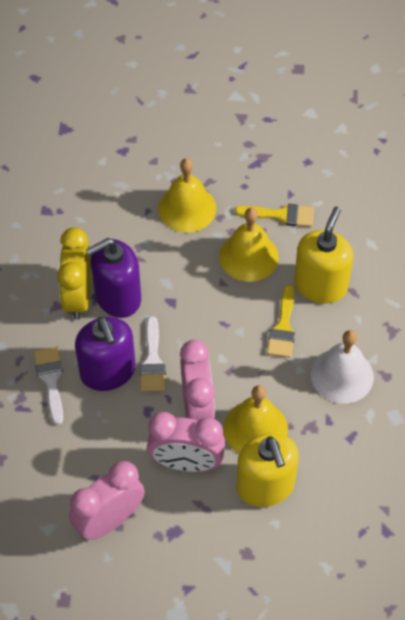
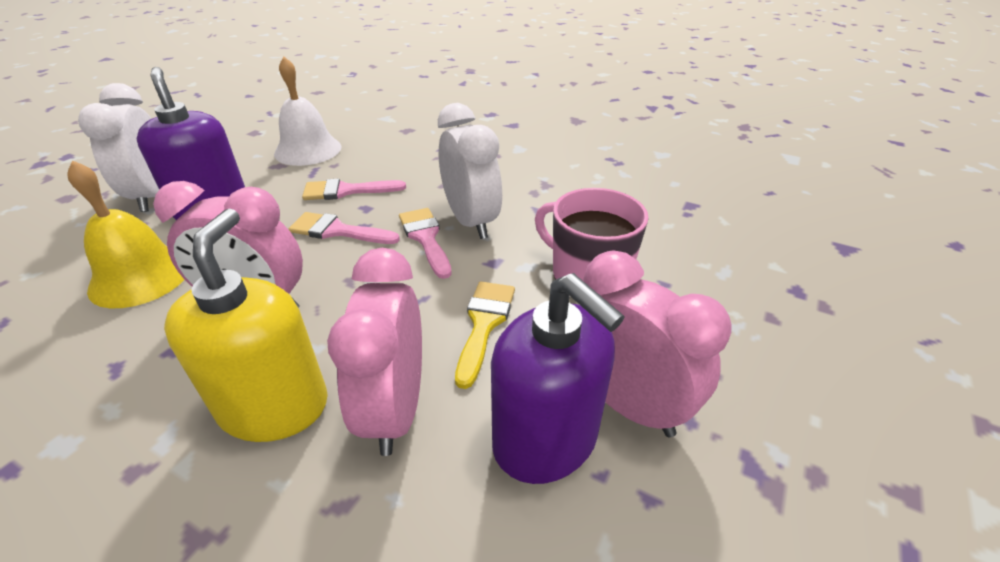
pink brush: none = 0 -> [289,212,400,244] [302,179,406,200] [399,208,452,279] = 3
pink mug: none = 0 -> [535,188,649,281] = 1
white brush: [34,347,63,425] [140,316,166,391] = 2 -> none = 0
white clock: none = 0 -> [78,83,159,212] [438,103,502,239] = 2
yellow bell: [158,158,216,233] [219,208,279,282] [224,385,288,454] = 3 -> [67,160,184,308] = 1
yellow brush: [234,204,314,227] [267,285,295,358] = 2 -> [455,282,515,389] = 1
yellow clock: [57,227,91,320] = 1 -> none = 0
yellow soap dispenser: [236,433,299,507] [294,207,354,303] = 2 -> [164,208,328,442] = 1

